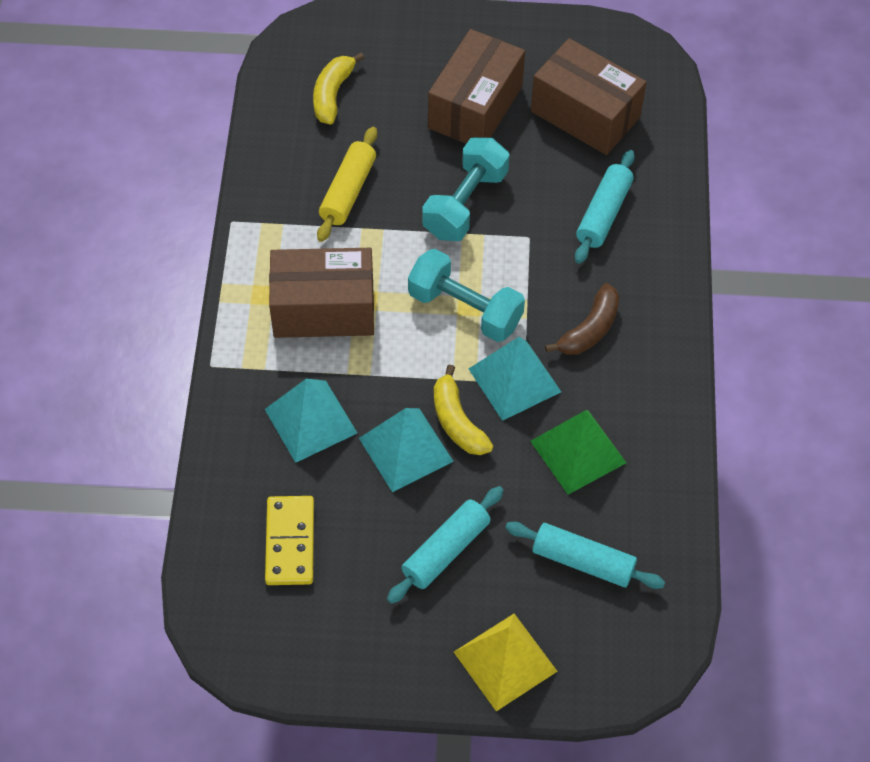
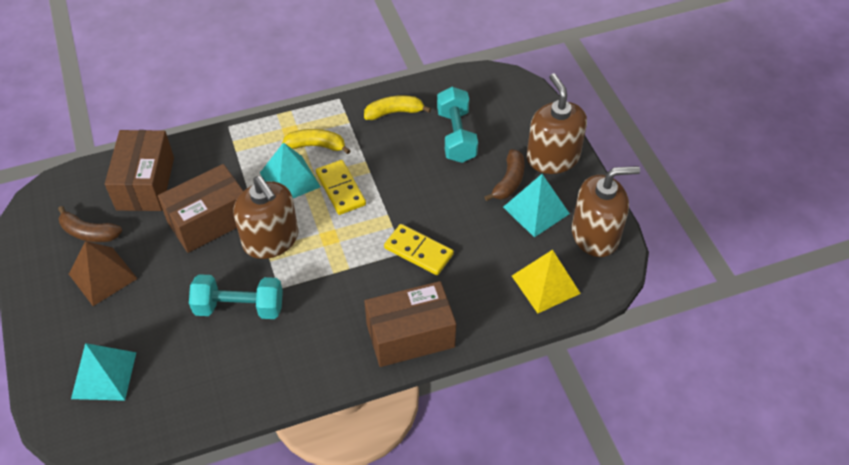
brown banana: [545,283,619,355] = 1 -> [58,206,122,242] [484,149,525,201] = 2
brown pyramid: none = 0 -> [69,241,138,306] = 1
brown soap dispenser: none = 0 -> [234,176,298,259] [527,73,587,174] [572,166,640,257] = 3
green pyramid: [530,410,626,495] = 1 -> none = 0
turquoise rolling pin: [387,486,504,604] [505,522,665,589] [575,150,635,264] = 3 -> none = 0
yellow domino: [265,496,314,585] = 1 -> [316,160,366,215] [384,224,454,275] = 2
yellow rolling pin: [317,127,377,242] = 1 -> none = 0

